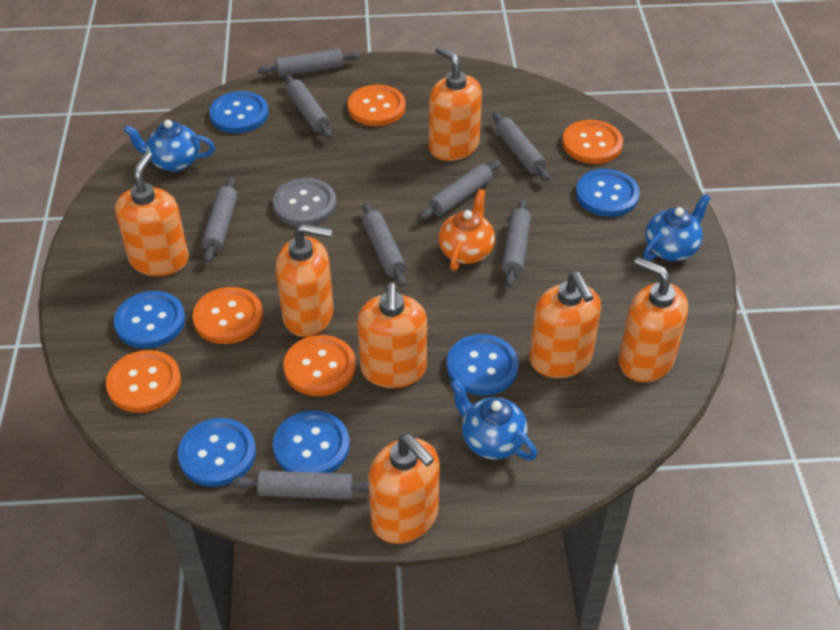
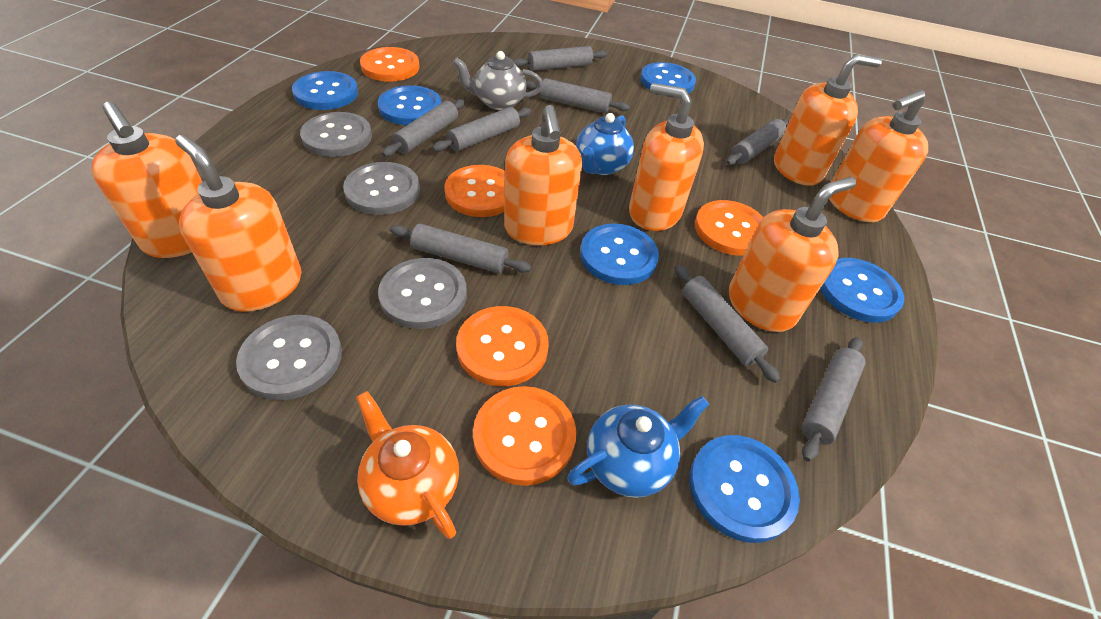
blue teapot: [124,120,215,172] [450,379,537,460] [643,194,711,261] = 3 -> [567,396,709,498] [576,113,634,175] = 2
grey button: [273,178,336,226] = 1 -> [236,315,342,400] [300,112,372,157] [343,162,420,215] [378,258,467,329] = 4
grey teapot: none = 0 -> [453,51,543,110] = 1

